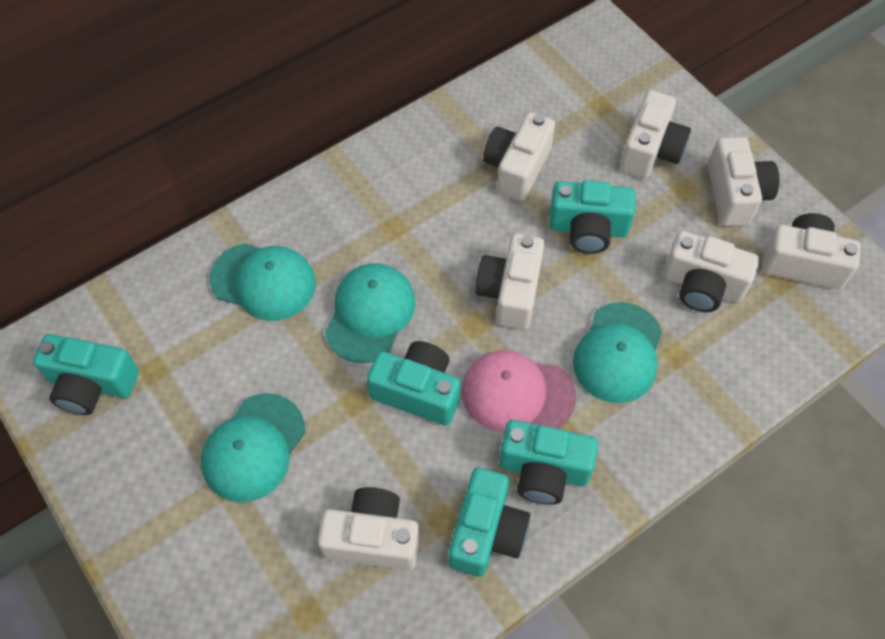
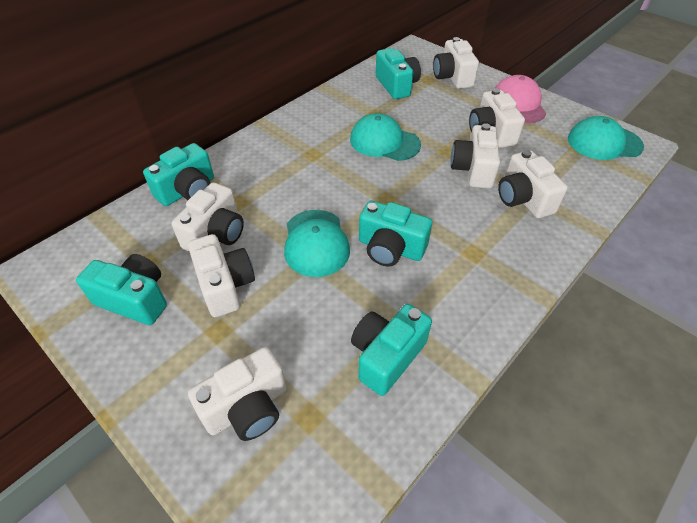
turquoise cap: [201,393,305,502] [210,243,316,321] [325,263,416,363] [573,302,662,403] = 4 -> [284,210,350,277] [350,113,421,161] [568,116,644,160] = 3

